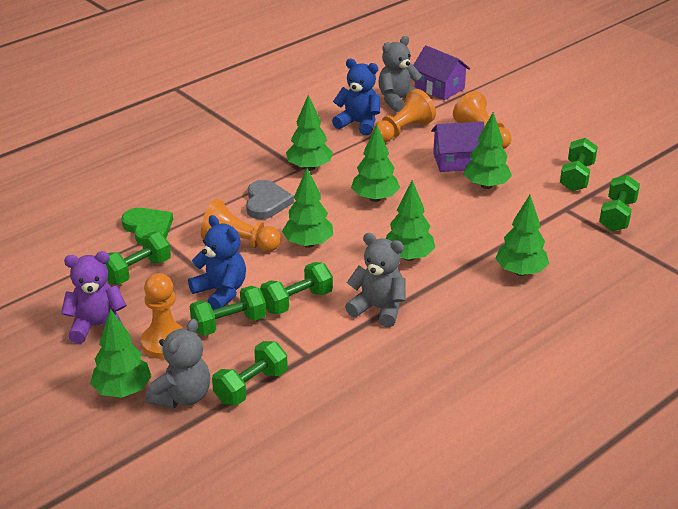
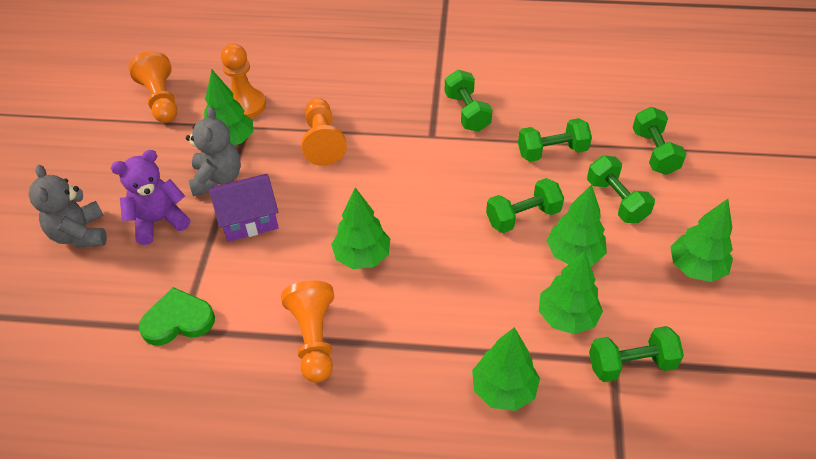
blue teddy bear: [188,215,246,310] [332,59,380,135] = 2 -> none = 0
green tree: [90,309,152,398] [282,168,333,248] [286,95,333,171] [351,125,400,202] [385,180,435,261] [464,112,512,189] [495,195,549,276] = 7 -> [204,70,253,145] [331,187,390,269] [472,327,540,411] [539,250,603,334] [547,184,607,265] [671,199,733,282] = 6
grey heart: [246,180,294,219] = 1 -> none = 0
grey teddy bear: [146,319,210,408] [345,233,406,327] [378,36,423,112] = 3 -> [29,165,107,248] [186,106,241,196] = 2
purple house: [413,45,470,100] [431,121,484,172] = 2 -> [209,174,279,242] = 1

